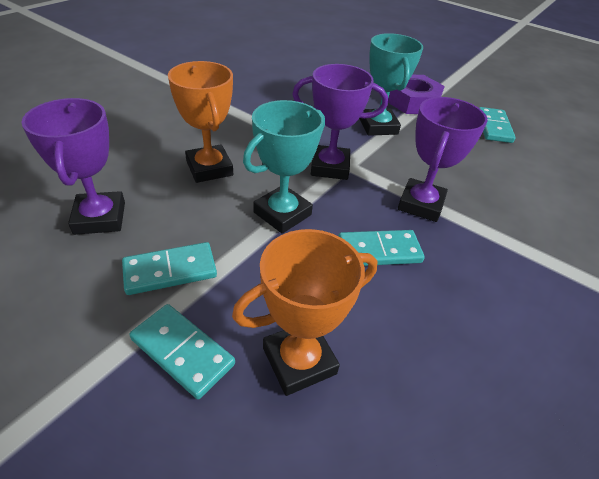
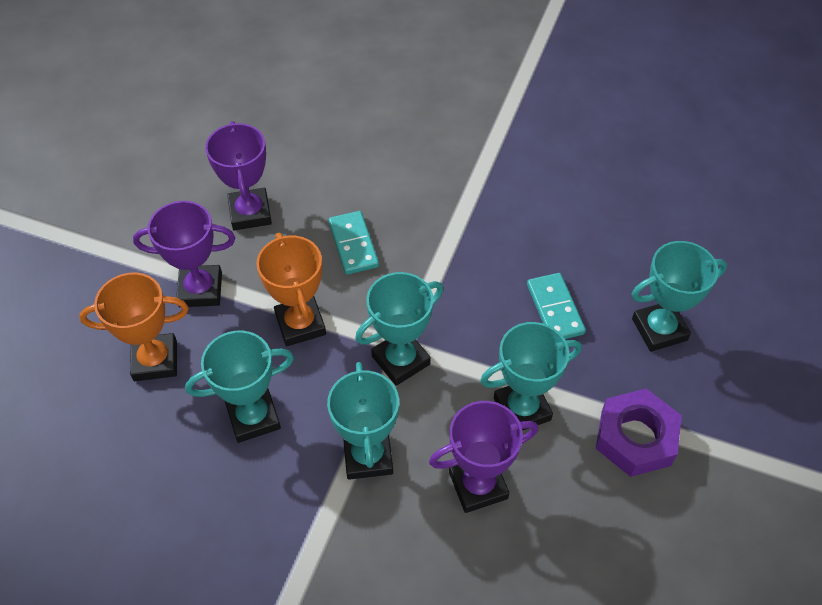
turquoise domino: [122,242,217,295] [129,304,235,399] [338,230,425,266] [479,107,516,143] = 4 -> [329,211,379,275] [527,273,586,339] = 2
turquoise trophy: [243,100,325,234] [359,33,423,136] = 2 -> [185,331,294,443] [327,362,399,480] [355,272,443,386] [480,322,582,430] [631,241,727,352] = 5

